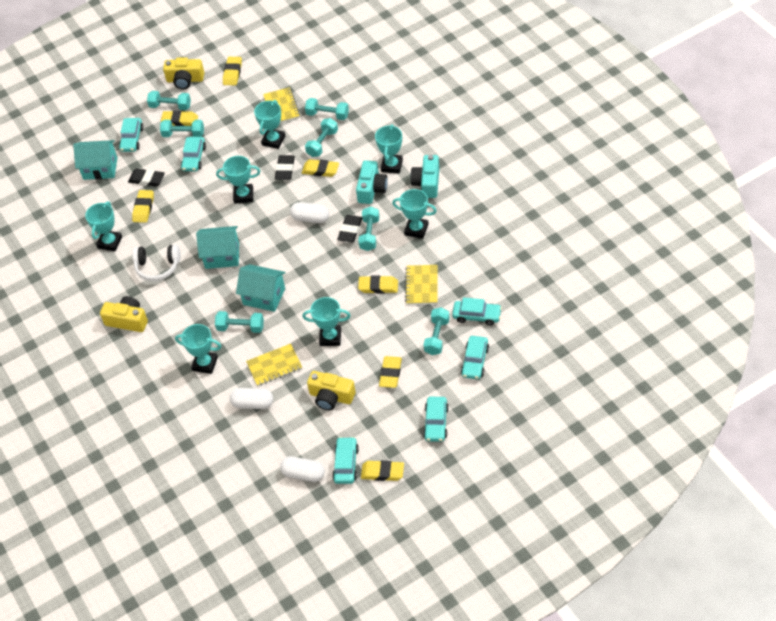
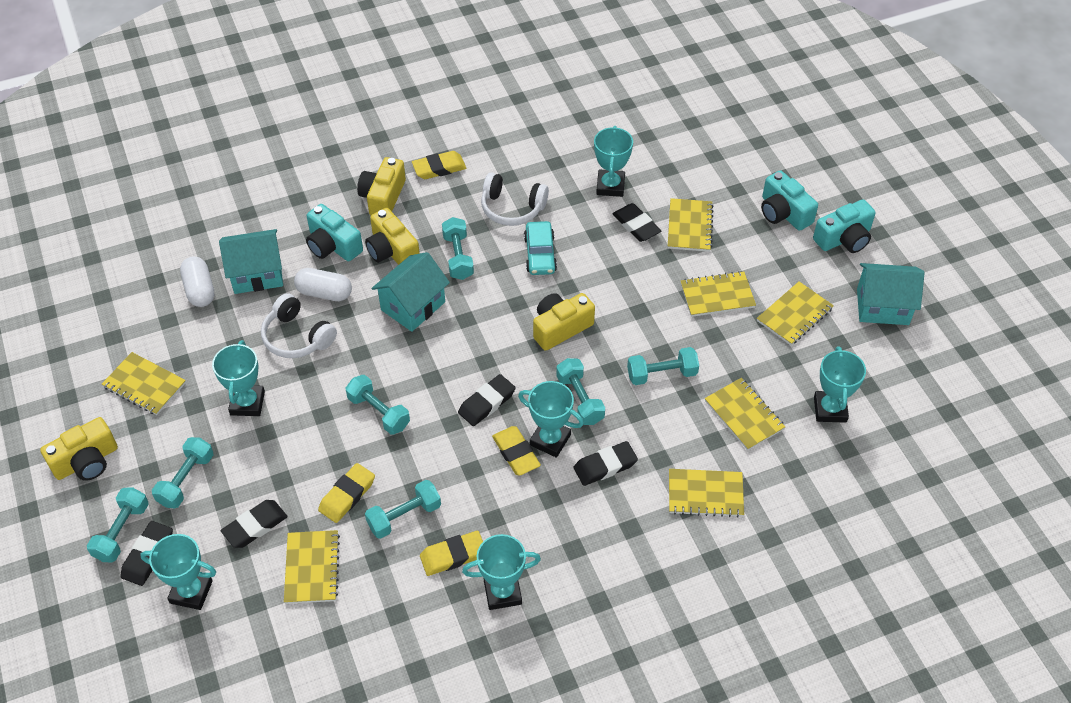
black eraser: [128,169,165,187] [275,155,295,180] [337,215,362,242] = 3 -> [120,521,173,586] [221,500,288,548] [458,374,516,426] [573,441,638,486] [613,203,661,242] = 5
turquoise camera: [356,160,388,204] [410,155,439,198] = 2 -> [306,204,363,261] [761,170,818,231] [813,199,876,253] = 3
turquoise car: [119,118,144,152] [181,137,206,171] [332,437,359,484] [423,397,449,442] [452,297,502,326] [461,336,489,379] = 6 -> [524,221,557,275] = 1
turquoise trophy: [85,201,122,251] [175,324,222,374] [216,156,260,204] [254,100,285,149] [302,297,351,346] [375,124,403,174] [392,189,437,239] = 7 -> [140,534,216,610] [212,340,265,416] [462,534,541,610] [518,381,584,458] [594,126,633,197] [814,346,866,423] = 6
white capsule: [230,388,273,409] [280,456,325,482] [290,202,329,223] = 3 -> [180,257,215,307] [294,268,352,301] = 2
white headphones: [132,245,181,281] = 1 -> [261,293,337,358] [481,172,549,226] = 2
yellow camera: [100,296,148,332] [163,57,204,89] [307,371,356,410] = 3 -> [40,417,118,481] [357,157,406,216] [365,208,420,265] [533,293,595,351] = 4
yellow eraser: [132,190,154,223] [161,110,198,126] [223,57,242,85] [302,159,339,177] [358,275,398,294] [361,460,404,481] [379,356,402,388] = 7 -> [318,463,375,523] [412,151,466,179] [420,531,483,576] [492,426,541,476] = 4
yellow notebook: [246,344,302,386] [263,87,300,123] [405,265,438,305] = 3 -> [102,352,186,415] [284,530,340,604] [668,198,714,252] [669,469,744,518] [681,271,756,317] [705,378,785,450] [757,281,834,345] = 7

